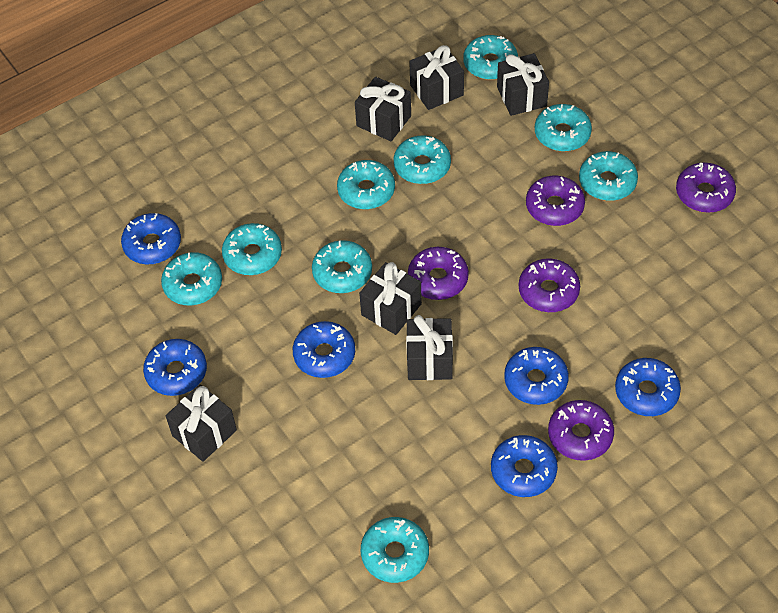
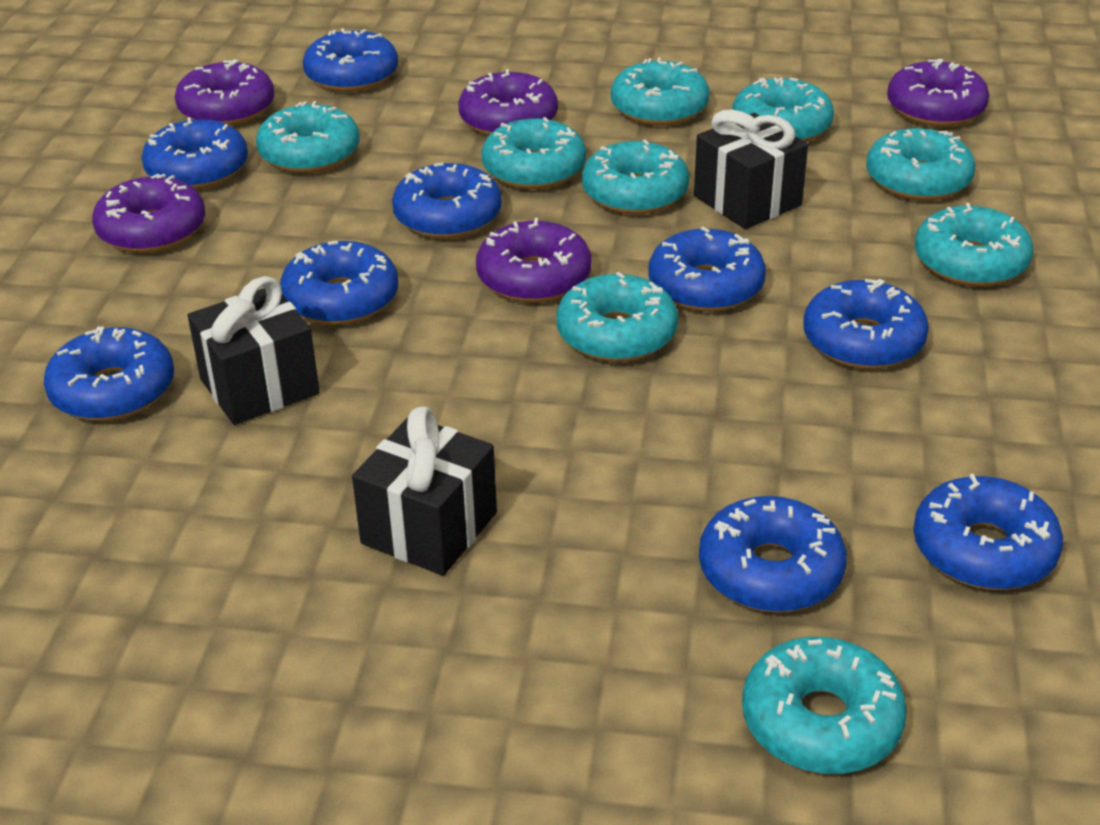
black gift: [166,384,237,462] [355,77,411,141] [359,262,422,335] [406,315,453,380] [409,45,464,110] [497,53,549,116] = 6 -> [188,276,320,425] [352,406,497,576] [694,110,808,229] = 3
blue donut: [121,213,181,265] [143,339,207,396] [293,321,355,378] [491,435,558,497] [504,347,569,405] [615,358,681,416] = 6 -> [44,326,174,421] [141,117,248,190] [280,241,398,325] [303,28,398,92] [392,163,502,239] [648,227,766,312] [699,496,847,613] [803,279,929,369] [913,474,1063,590] = 9

